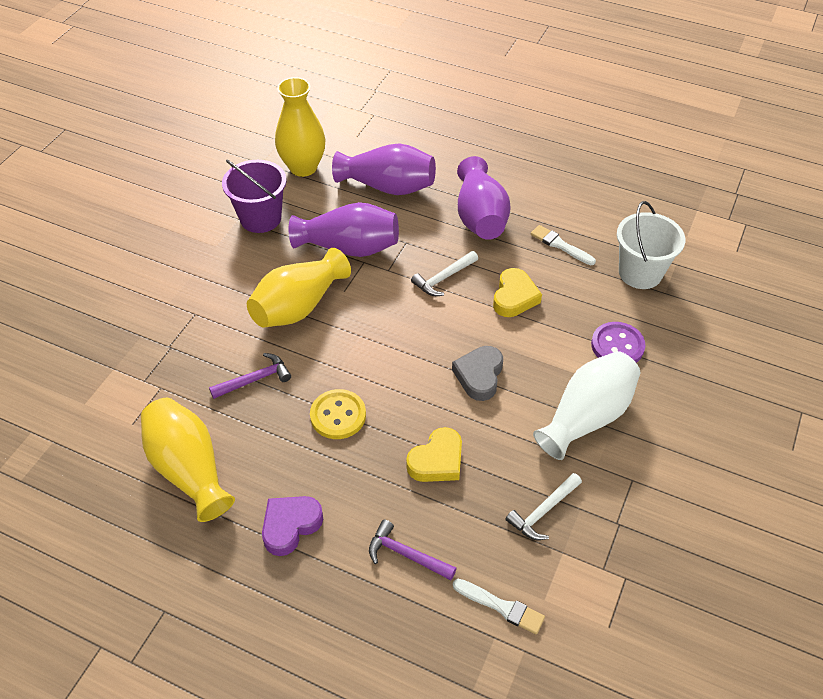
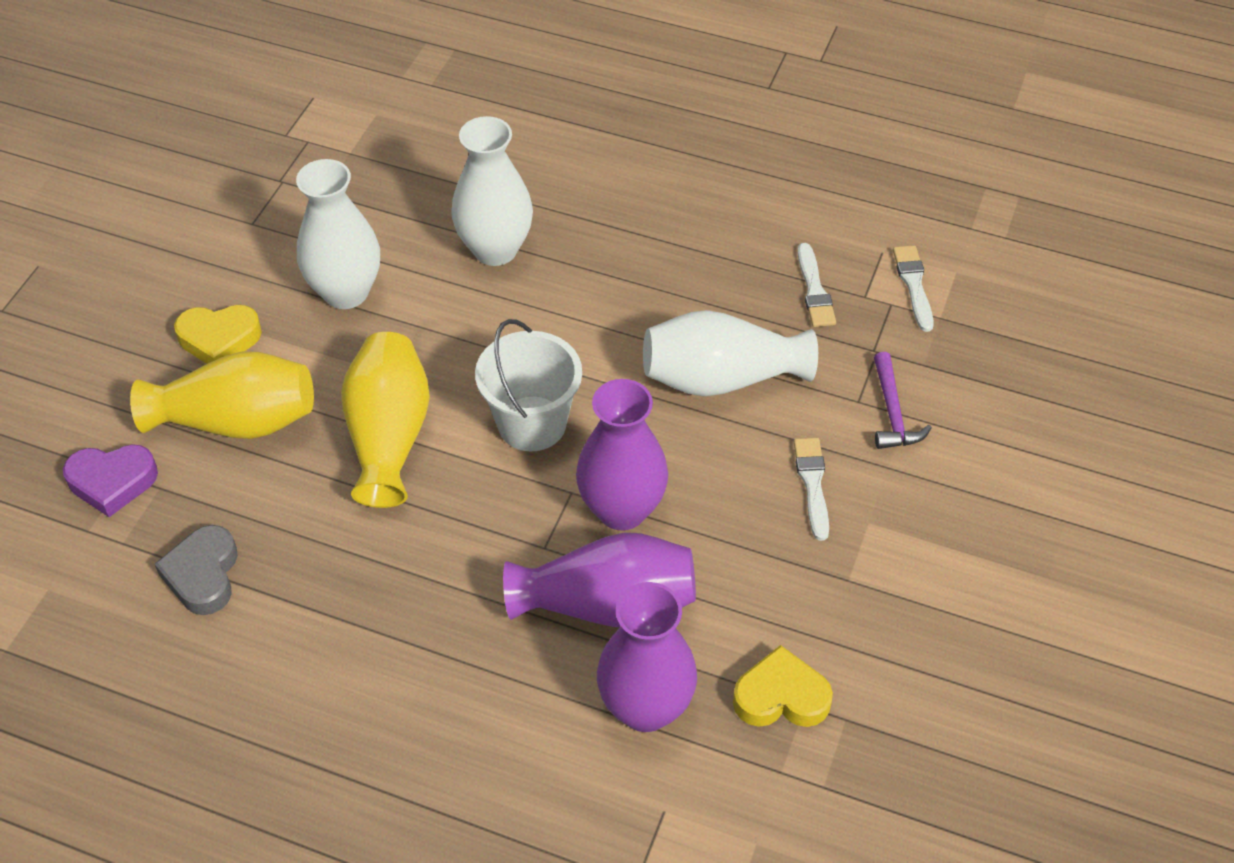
purple bucket: [222,160,286,233] = 1 -> none = 0
purple button: [591,322,646,363] = 1 -> none = 0
purple hammer: [209,353,291,399] [369,519,457,580] = 2 -> [874,352,932,449] = 1
white brush: [453,579,545,635] [531,225,596,265] = 2 -> [794,438,829,541] [798,243,836,327] [893,245,934,332] = 3
white hammer: [411,251,478,296] [506,473,582,540] = 2 -> none = 0
white vase: [533,351,640,460] = 1 -> [296,159,380,309] [451,116,533,266] [643,310,818,396] = 3
yellow button: [310,389,366,439] = 1 -> none = 0
yellow vase: [141,398,235,522] [247,248,351,328] [275,77,325,177] = 3 -> [130,351,314,439] [341,332,430,508] = 2

